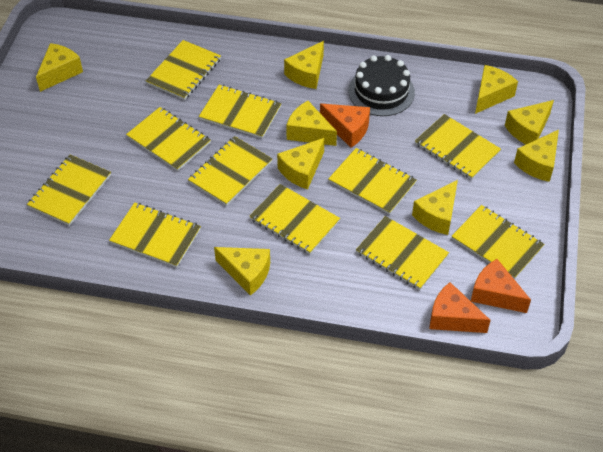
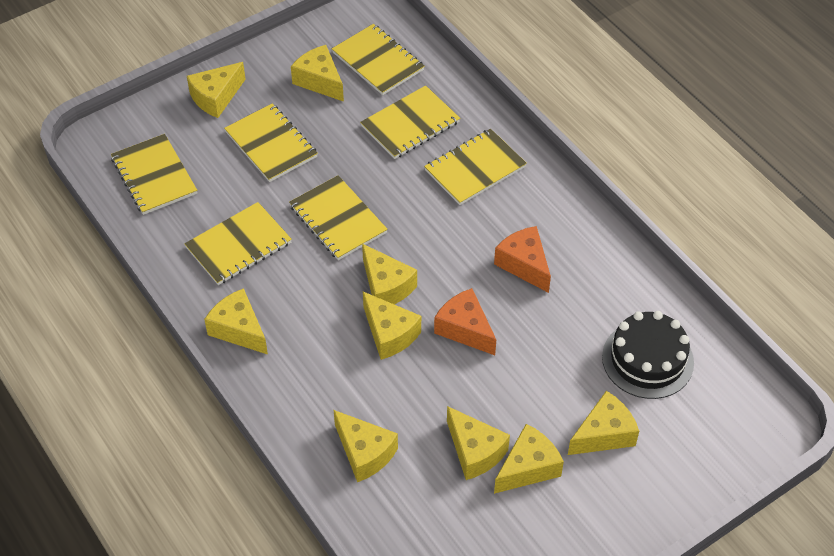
orange cheese: [320,104,370,148] [429,282,491,333] [471,259,531,313] = 3 -> [434,288,496,355] [494,226,551,293] = 2
yellow notebook: [27,155,111,226] [109,202,201,267] [126,107,211,171] [146,40,221,100] [188,136,273,206] [199,85,281,139] [249,184,340,254] [328,148,417,215] [356,216,449,290] [415,114,501,180] [451,205,544,279] = 11 -> [111,134,197,215] [184,202,292,285] [224,103,318,182] [289,175,388,260] [332,24,425,95] [360,85,460,159] [424,129,527,205] = 7

